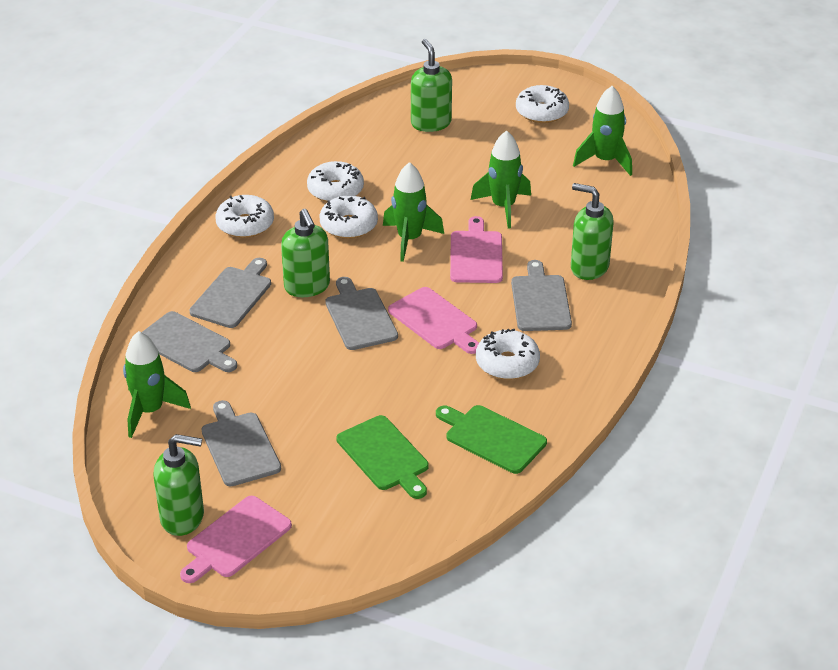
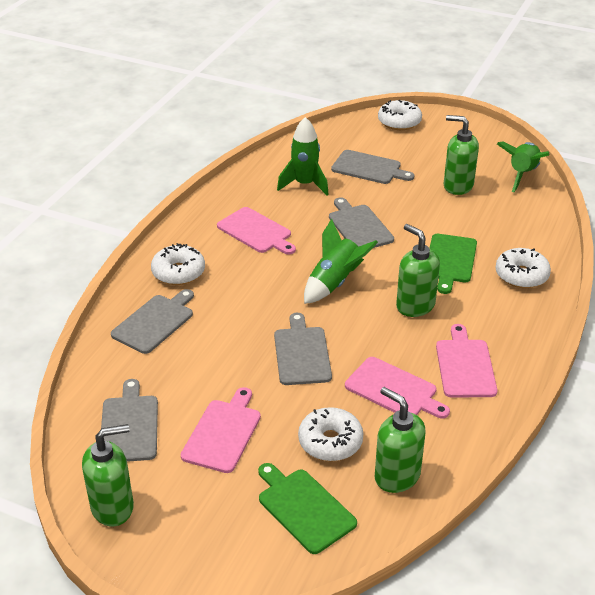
green rocket: [123,331,191,438] [383,162,444,262] [471,131,531,228] [573,86,632,176] = 4 -> [277,117,329,196] [304,219,378,304] [497,141,549,192] = 3
pink cutting board: [180,496,292,583] [388,287,479,354] [450,216,503,283] = 3 -> [181,387,261,473] [217,207,296,255] [345,357,450,418] [436,324,498,398] = 4
white donut: [215,195,274,238] [307,161,364,202] [319,195,378,239] [476,328,540,380] [516,85,569,123] = 5 -> [151,243,205,285] [298,407,363,461] [378,100,422,130] [495,248,551,288] = 4

